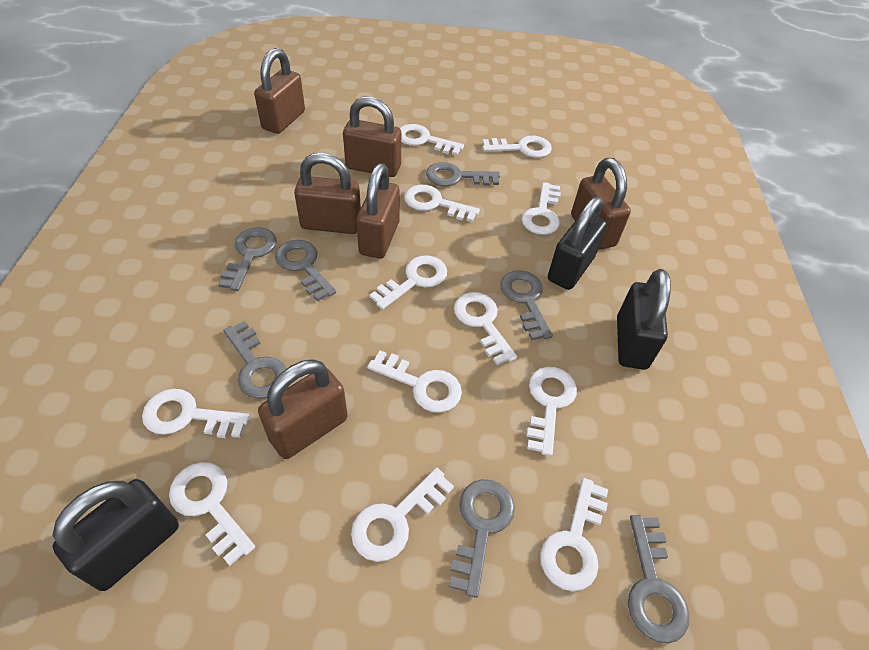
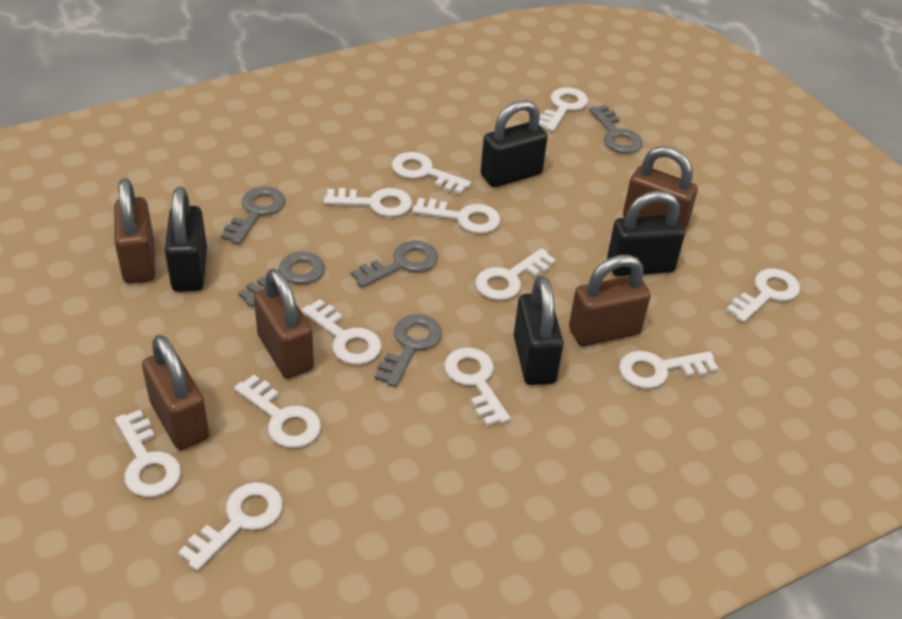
black padlock: [52,479,179,591] [548,197,607,290] [617,269,671,370] = 3 -> [165,187,207,292] [481,100,548,187] [514,276,564,385] [607,191,685,276] = 4
brown padlock: [254,48,305,134] [258,359,348,459] [294,153,361,234] [343,96,401,177] [356,163,399,259] [571,158,631,250] = 6 -> [114,178,155,283] [142,335,209,450] [254,269,314,378] [569,255,651,346] [623,146,698,230] = 5
grey key: [218,228,277,291] [223,321,287,399] [275,240,336,301] [426,162,500,186] [450,479,515,598] [500,270,553,340] [628,515,689,644] = 7 -> [221,186,285,245] [238,252,325,307] [351,240,438,288] [375,314,442,387] [589,105,643,154] = 5

